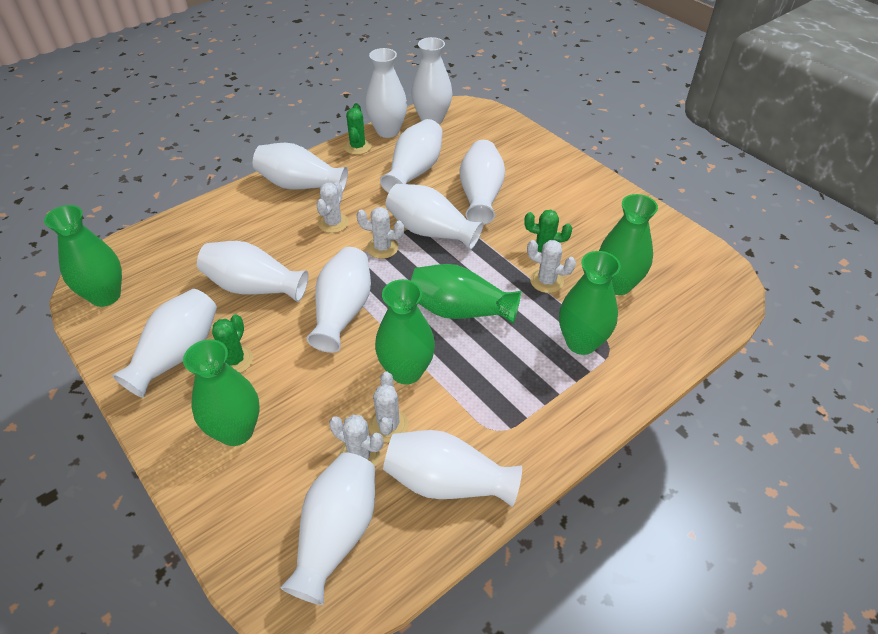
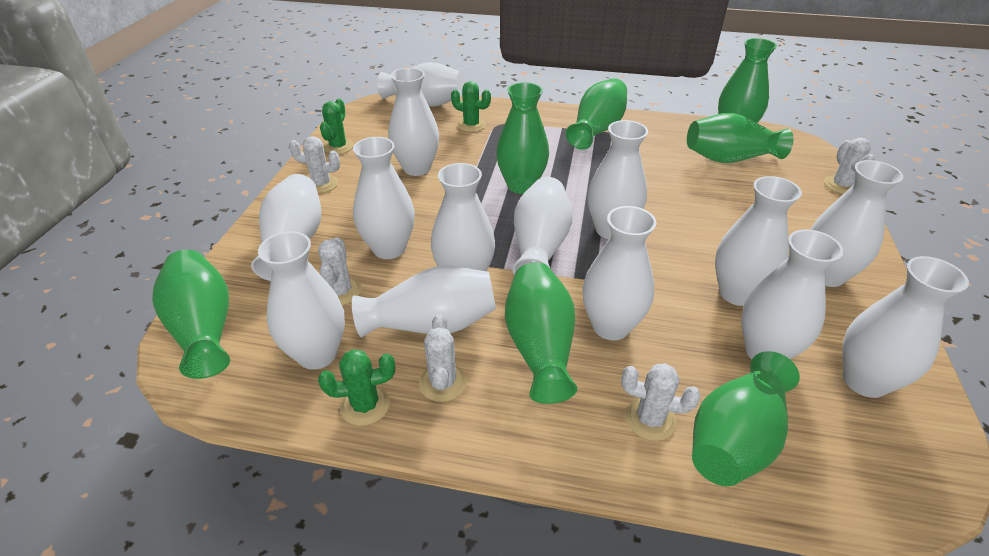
green vase: [44,205,122,307] [183,339,259,446] [375,279,435,384] [411,264,521,323] [559,251,621,355] [599,194,658,295] = 6 -> [152,250,230,379] [496,82,549,194] [505,262,577,404] [566,78,627,150] [687,113,793,163] [692,351,800,486] [718,38,777,123] = 7
white vase: [112,289,217,398] [197,241,308,302] [253,143,348,193] [280,452,375,605] [307,247,371,353] [365,48,407,138] [380,119,443,193] [383,430,522,507] [385,184,484,250] [411,37,452,124] [460,140,505,225] = 11 -> [251,174,321,281] [258,231,345,370] [352,265,496,337] [353,137,415,259] [377,62,465,107] [388,68,439,176] [431,163,495,271] [513,177,573,275] [582,206,657,340] [588,120,648,239] [715,176,802,306] [741,229,843,359] [810,160,903,287] [842,256,969,398] = 14

